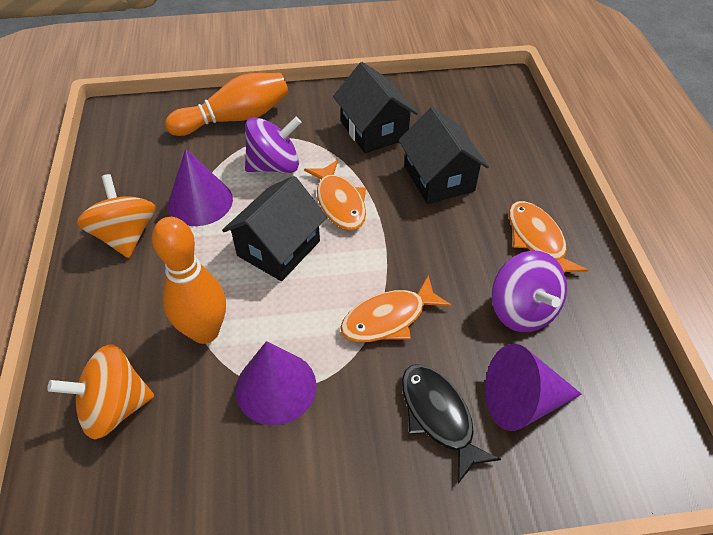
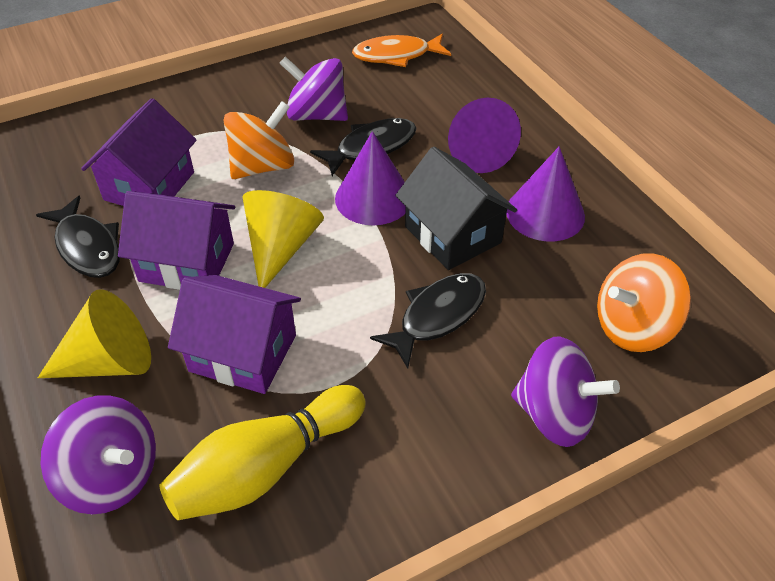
black fish: [402,364,501,484] = 1 -> [36,196,120,278] [310,118,416,176] [370,273,486,369] = 3
black house: [222,176,327,281] [333,62,418,153] [398,107,489,204] = 3 -> [395,147,517,270] = 1
orange bowling pin: [152,217,226,344] [165,73,289,136] = 2 -> none = 0
orange fish: [304,160,366,230] [340,275,452,342] [509,201,588,273] = 3 -> [352,34,451,67] = 1
purple house: none = 0 -> [81,98,197,206] [118,191,235,290] [168,275,301,394] = 3
purple spinning top: [245,117,301,173] [492,251,567,332] = 2 -> [41,395,156,514] [279,56,348,121] [511,337,620,447] = 3
yellow bowling pin: none = 0 -> [159,385,366,520] = 1
yellow cone: none = 0 -> [38,289,151,378] [243,190,324,288] = 2

